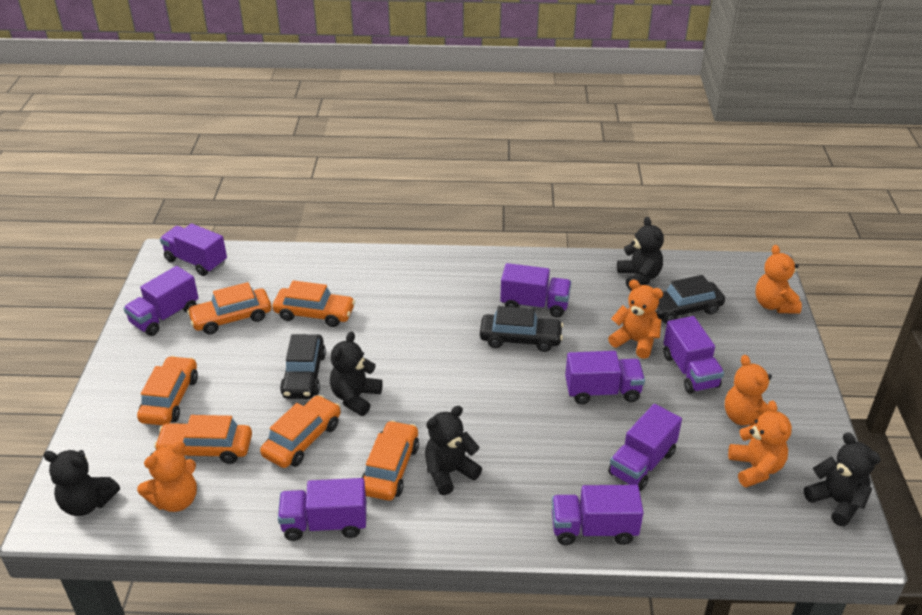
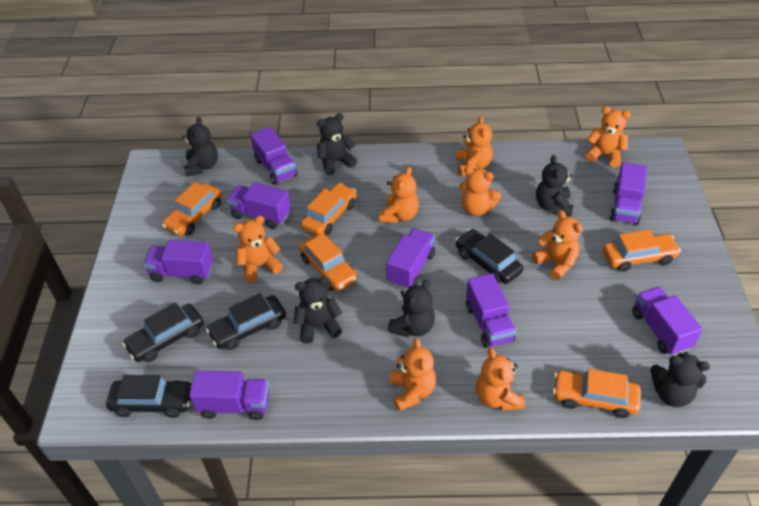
black car: [280,334,326,399] [480,306,564,352] [655,275,725,324] = 3 -> [106,375,192,418] [122,302,204,362] [206,293,286,350] [455,229,523,284] = 4
black teddy bear: [43,450,120,516] [330,332,383,416] [425,406,482,495] [617,217,664,290] [804,433,881,526] = 5 -> [182,117,218,176] [293,277,342,344] [317,113,357,175] [388,280,435,337] [536,155,573,217] [650,352,710,407] = 6
orange car: [137,356,198,426] [154,415,252,464] [187,282,272,334] [260,395,341,468] [273,280,355,327] [361,420,419,501] = 6 -> [162,182,222,236] [299,234,358,292] [300,183,357,235] [553,369,641,418] [603,230,681,272] = 5
orange teddy bear: [137,442,197,512] [608,280,663,359] [725,355,772,426] [728,400,792,488] [756,245,802,314] = 5 -> [233,216,283,283] [379,166,419,224] [390,338,436,411] [456,115,493,176] [459,166,501,216] [476,348,525,411] [532,210,582,280] [585,106,631,168] = 8

